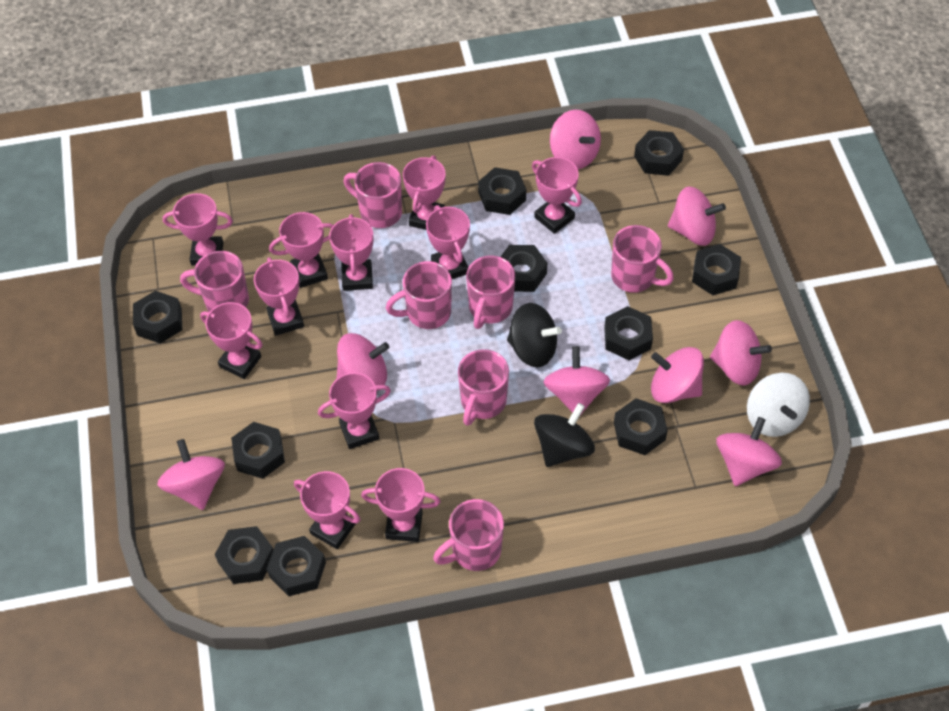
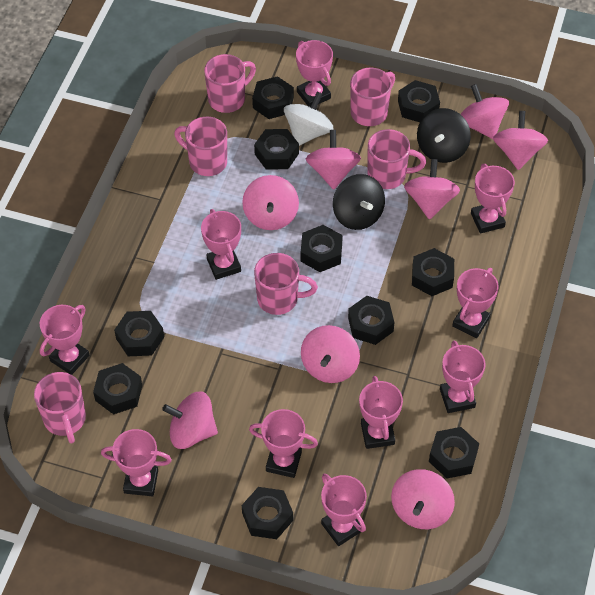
pink mug: [180,251,249,312] [344,162,402,228] [386,261,452,329] [433,499,504,571] [458,349,509,426] [466,256,515,329] [611,225,674,293] = 7 -> [34,372,86,444] [174,117,227,176] [204,54,256,113] [254,253,318,315] [350,68,395,126] [368,129,426,189] = 6
pink trophy: [163,193,233,266] [200,302,262,379] [254,257,304,335] [269,212,333,288] [294,471,360,549] [318,373,391,449] [329,214,374,291] [361,468,440,542] [403,155,445,230] [426,205,470,279] [532,157,582,234] = 11 -> [40,305,90,375] [101,429,172,496] [201,209,241,280] [249,409,318,478] [296,40,333,107] [321,474,367,546] [359,376,403,449] [440,341,485,413] [452,268,499,338] [471,164,515,234] = 10

